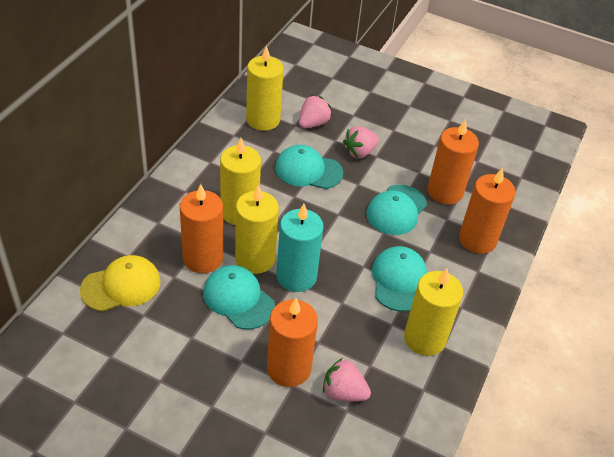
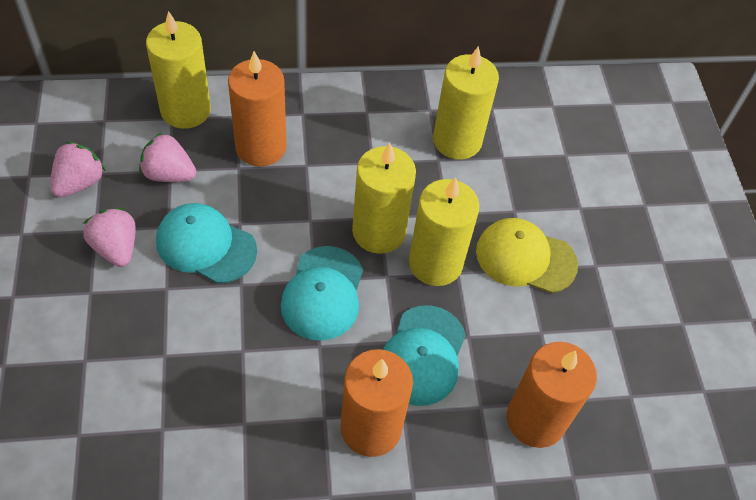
orange candle: [180,184,223,273] [267,298,318,387] [427,119,479,204] [459,167,515,254] = 4 -> [228,51,287,166] [341,349,413,457] [507,342,597,448] = 3
turquoise candle: [276,204,324,292] = 1 -> none = 0
turquoise cap: [203,265,275,330] [275,145,343,189] [366,185,427,235] [372,246,427,312] = 4 -> [156,203,257,284] [281,246,363,341] [383,305,466,406] = 3

